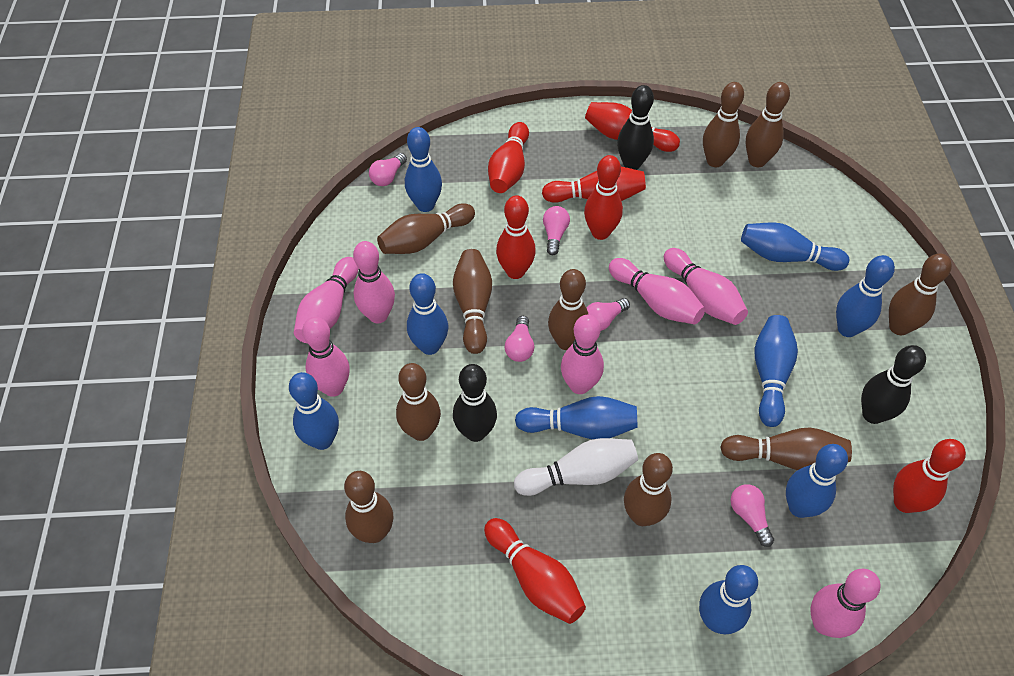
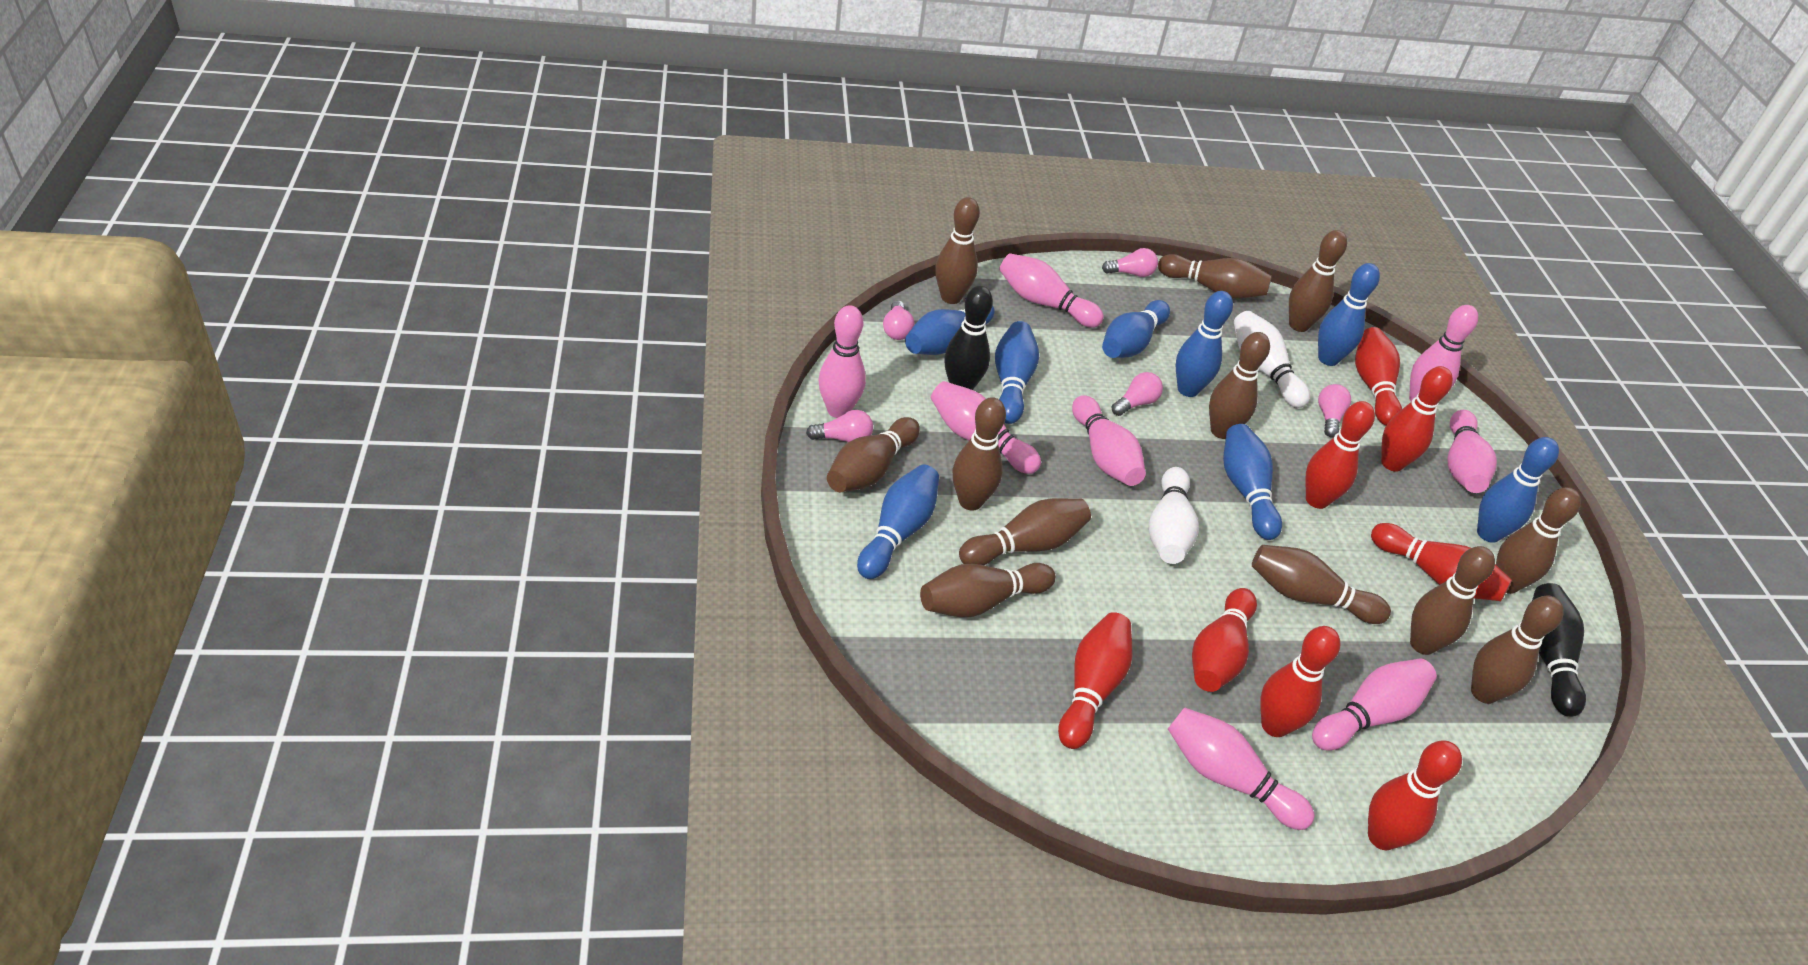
black bowling pin: [453,364,497,442] [617,85,654,170] [861,345,926,424] = 3 -> [944,286,993,390] [1532,583,1586,717] = 2
blue bowling pin: [289,372,339,450] [405,127,442,212] [407,273,448,355] [515,396,638,439] [699,565,758,634] [741,222,849,271] [755,315,798,427] [786,444,848,518] [836,255,895,337] = 9 -> [857,464,939,579] [905,306,995,355] [995,321,1039,424] [1102,300,1170,358] [1176,291,1233,397] [1223,424,1282,540] [1318,263,1380,366] [1477,437,1559,543] = 8
brown bowling pin: [344,471,393,543] [377,203,475,254] [396,363,441,441] [453,249,492,354] [548,269,589,350] [624,453,673,526] [703,82,744,167] [720,428,852,470] [746,82,790,167] [889,253,952,335] = 10 -> [827,417,920,492] [920,563,1056,617] [935,197,980,304] [953,397,1006,510] [959,498,1091,565] [1158,254,1272,299] [1209,332,1270,439] [1252,545,1391,624] [1289,230,1347,332] [1410,546,1495,655] [1471,595,1564,704] [1496,487,1581,594] = 12
pink bowling pin: [294,257,359,343] [302,317,350,397] [353,241,395,323] [561,315,604,394] [609,258,705,325] [664,248,748,325] [810,569,881,638] = 7 -> [818,305,866,418] [931,381,1041,474] [999,253,1104,328] [1072,395,1146,486] [1168,707,1315,830] [1312,659,1437,751] [1409,305,1478,402] [1447,410,1497,493] = 8
red bowling pin: [484,518,586,624] [488,122,529,193] [496,195,536,279] [542,167,646,203] [584,155,623,240] [585,102,680,152] [893,439,966,513] = 7 -> [1058,612,1132,749] [1192,588,1257,692] [1260,626,1340,737] [1305,401,1375,509] [1355,327,1402,426] [1368,741,1462,850] [1371,523,1512,601] [1381,366,1453,472] = 8
white bowling pin: [514,438,638,496] = 1 -> [1148,467,1199,564] [1234,311,1310,408] = 2

